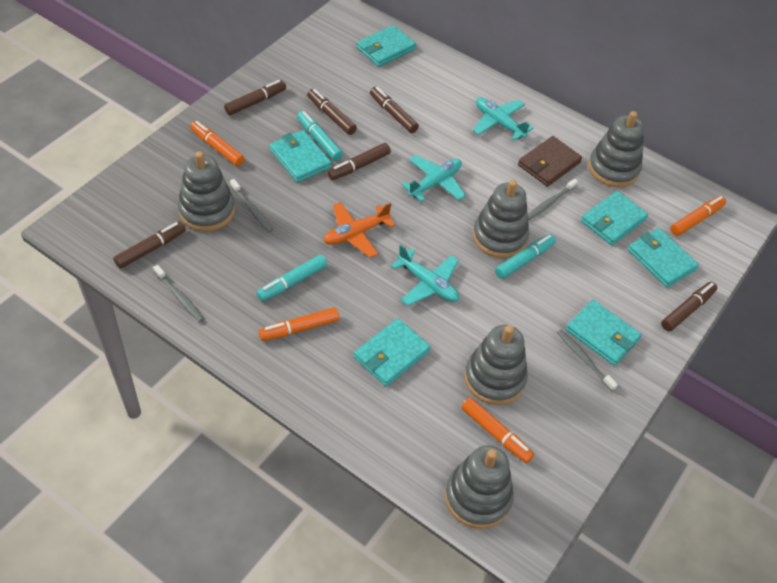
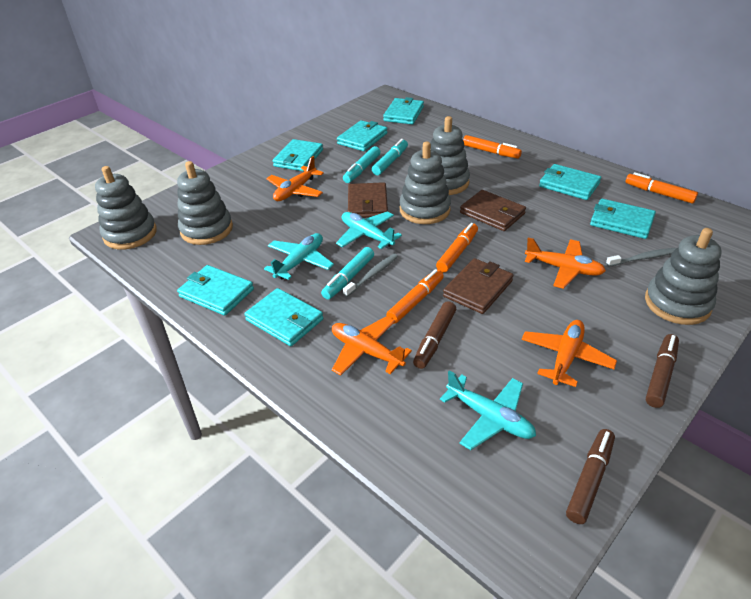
brown marker: [113,222,186,269] [224,80,286,115] [307,89,357,135] [327,143,391,180] [370,87,419,133] [661,282,717,331] = 6 -> [413,301,456,369] [566,429,615,524] [646,334,679,408] = 3
brown wallet: [518,136,582,187] = 1 -> [348,182,388,218] [443,258,513,314] [460,190,526,231] = 3
grey toothbrush: [153,265,204,322] [230,179,273,233] [528,178,578,220] [557,330,618,391] = 4 -> [343,254,398,297] [606,248,676,267] = 2
orange plane: [324,202,395,257] = 1 -> [266,156,324,201] [332,316,412,375] [522,320,617,387] [525,238,606,289] = 4
turquoise wallet: [270,130,332,182] [354,318,431,386] [357,25,416,67] [566,300,642,365] [581,191,648,245] [628,228,699,287] = 6 -> [177,265,254,316] [244,288,323,346] [273,139,323,171] [337,120,387,151] [383,97,424,124] [539,164,601,200] [590,199,656,239] = 7

